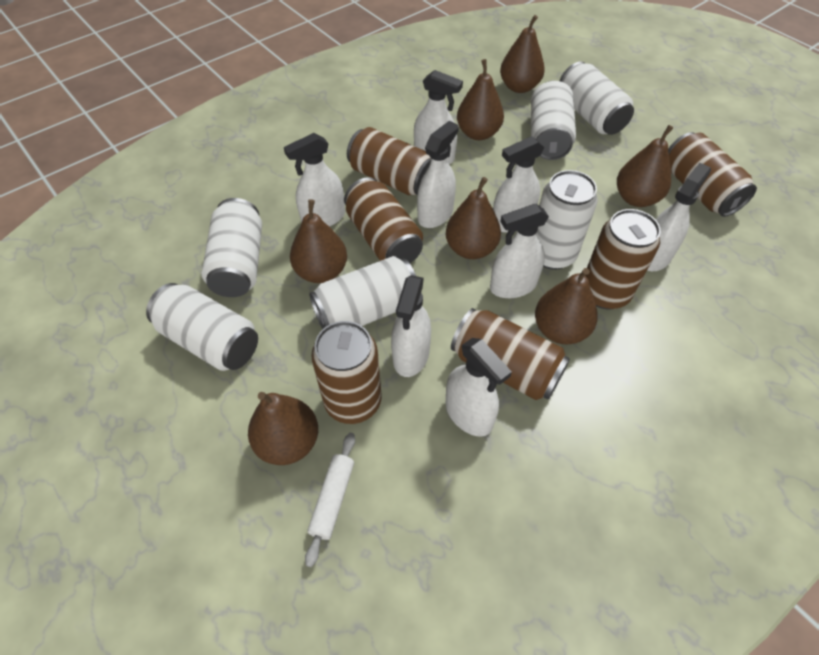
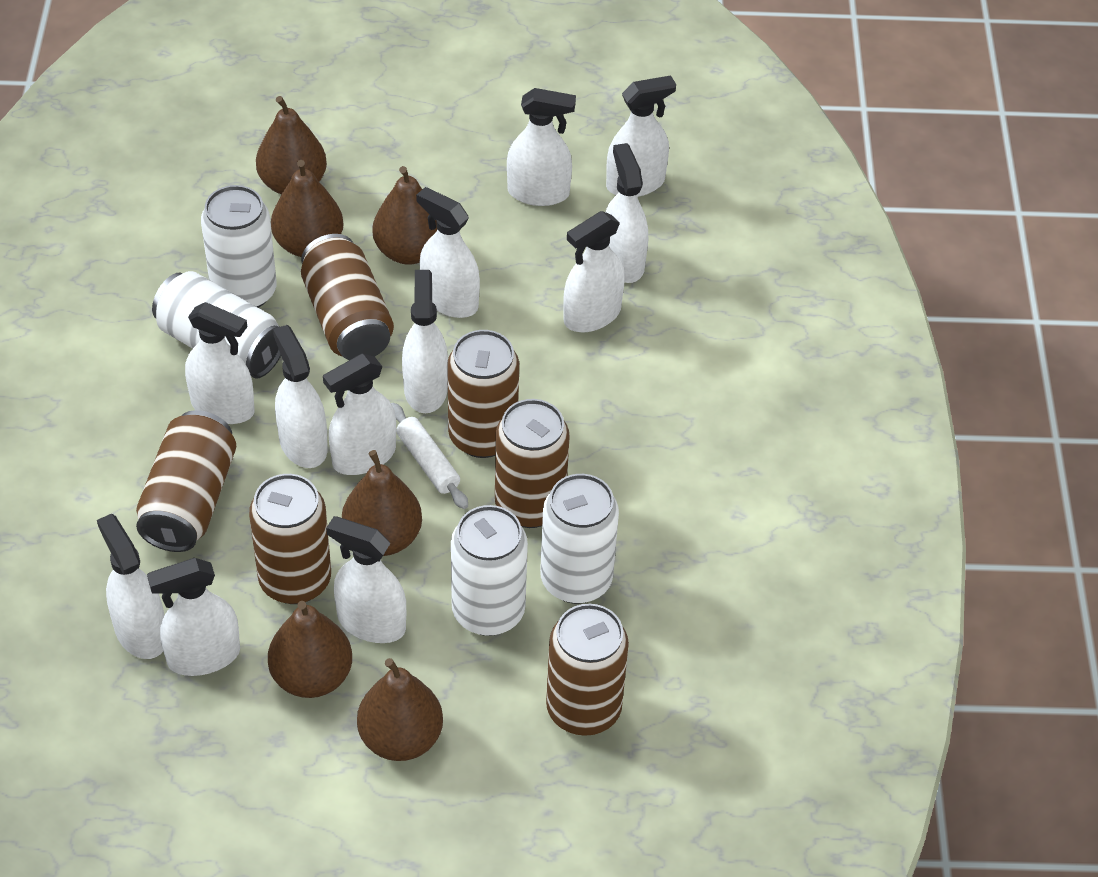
brown pear: [248,392,318,465] [290,199,347,283] [446,177,501,259] [457,59,504,140] [500,15,545,93] [535,268,598,344] [617,125,673,207] = 7 -> [256,96,327,194] [268,601,352,698] [271,160,344,257] [342,450,422,556] [357,658,443,761] [372,166,437,265] = 6
white can: [146,283,258,371] [202,198,262,297] [309,256,416,329] [531,80,576,160] [536,170,598,270] [559,62,634,135] = 6 -> [152,271,281,379] [201,185,277,308] [451,505,528,636] [540,474,619,604] = 4
white spray bottle: [284,133,345,227] [391,275,431,377] [414,70,463,164] [417,121,459,228] [446,338,512,437] [490,204,549,298] [493,136,545,233] [647,163,711,271] = 8 -> [97,514,164,659] [147,558,240,676] [185,302,255,424] [273,325,328,468] [323,354,396,475] [326,516,406,643] [402,270,448,413] [416,187,480,318] [507,88,576,206] [563,211,625,332] [605,143,648,283] [606,75,676,197] = 12

